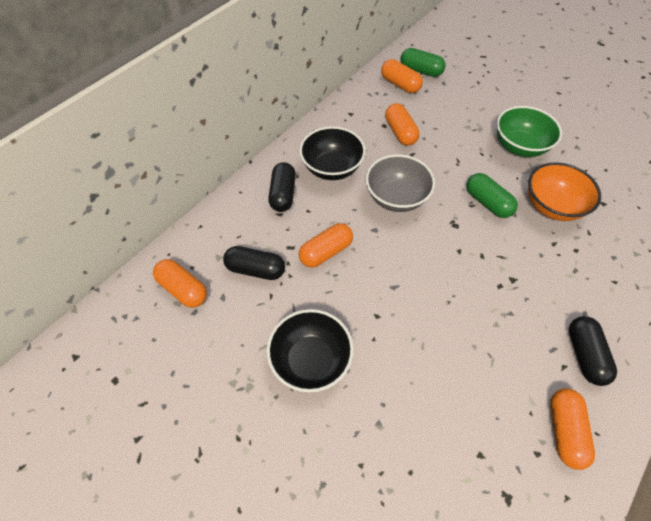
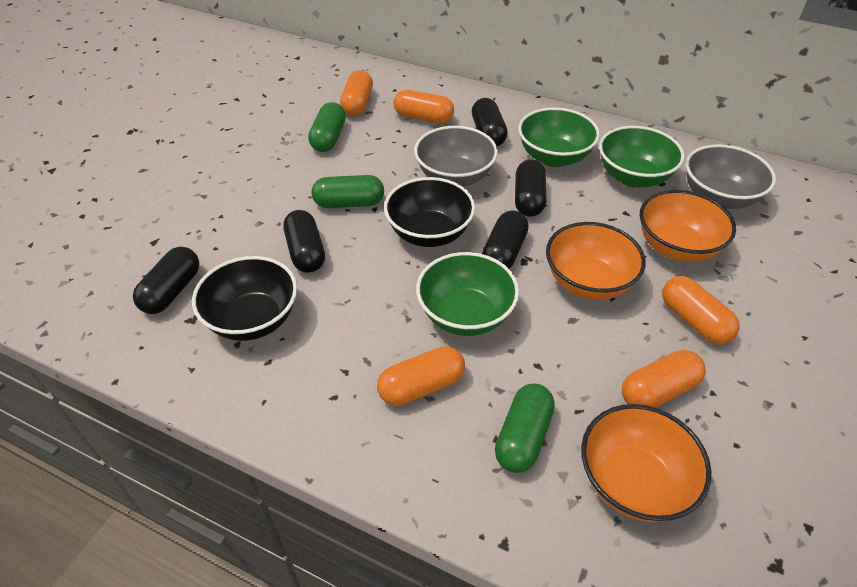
black capsule: [223,246,285,280] [268,162,296,212] [569,316,617,386] = 3 -> [133,247,200,314] [283,210,325,273] [472,98,508,146] [482,210,529,269] [515,159,546,217] = 5
green bowl: [497,106,562,157] = 1 -> [416,252,519,336] [518,107,600,167] [599,126,685,188] = 3
green capsule: [400,48,446,77] [466,173,518,218] = 2 -> [308,102,346,152] [312,175,384,208] [495,384,555,473] = 3
grey bowl: [366,155,435,212] = 1 -> [414,126,498,187] [686,144,776,209] = 2
orange bowl: [528,162,601,221] = 1 -> [546,222,646,300] [581,404,711,522] [640,190,736,262] = 3

